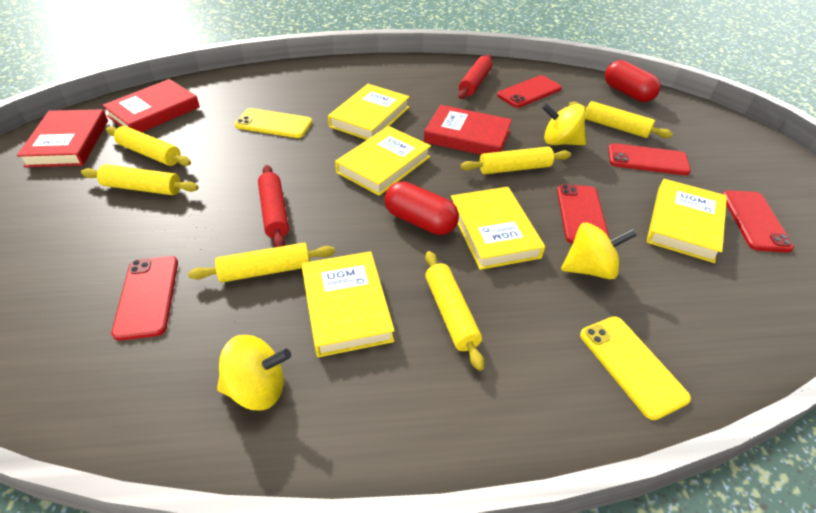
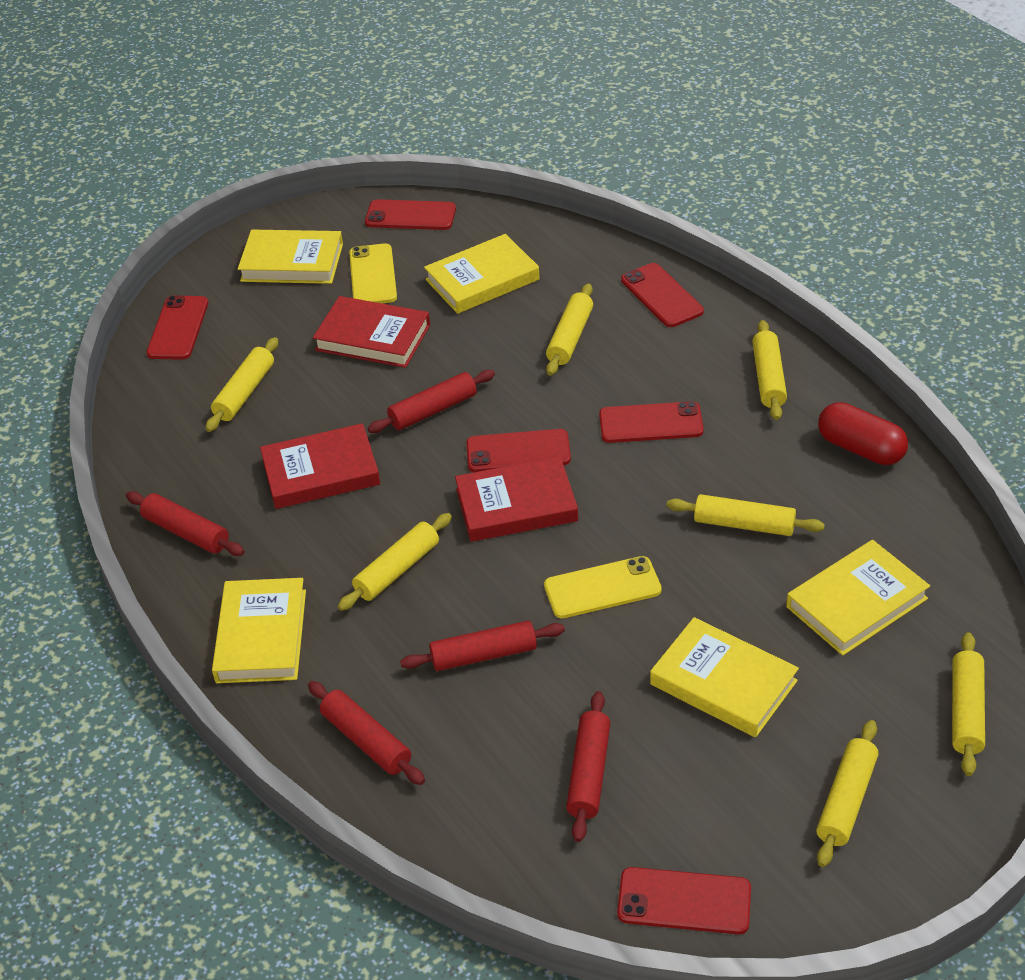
red capsule: [384,181,459,235] [605,60,661,102] = 2 -> [818,402,908,465] = 1
red phone: [111,256,178,340] [497,75,562,108] [557,184,610,244] [608,143,691,175] [723,190,794,252] = 5 -> [146,295,208,360] [365,199,456,230] [466,429,571,472] [599,401,704,443] [617,867,751,934] [621,263,704,327] = 6
red rolling pin: [258,165,289,247] [458,54,492,99] = 2 -> [126,491,245,556] [308,681,425,785] [368,370,495,433] [400,621,565,671] [566,691,610,842] = 5
yellow rolling pin: [81,164,198,195] [106,126,191,166] [188,243,335,283] [425,251,484,371] [460,146,571,174] [568,101,673,138] = 6 -> [206,337,278,432] [338,513,452,611] [546,284,593,376] [667,494,825,536] [752,320,787,420] [816,720,878,867] [952,632,985,776] = 7
yellow spinning top: [217,335,291,410] [542,103,586,145] [561,223,637,280] = 3 -> none = 0

